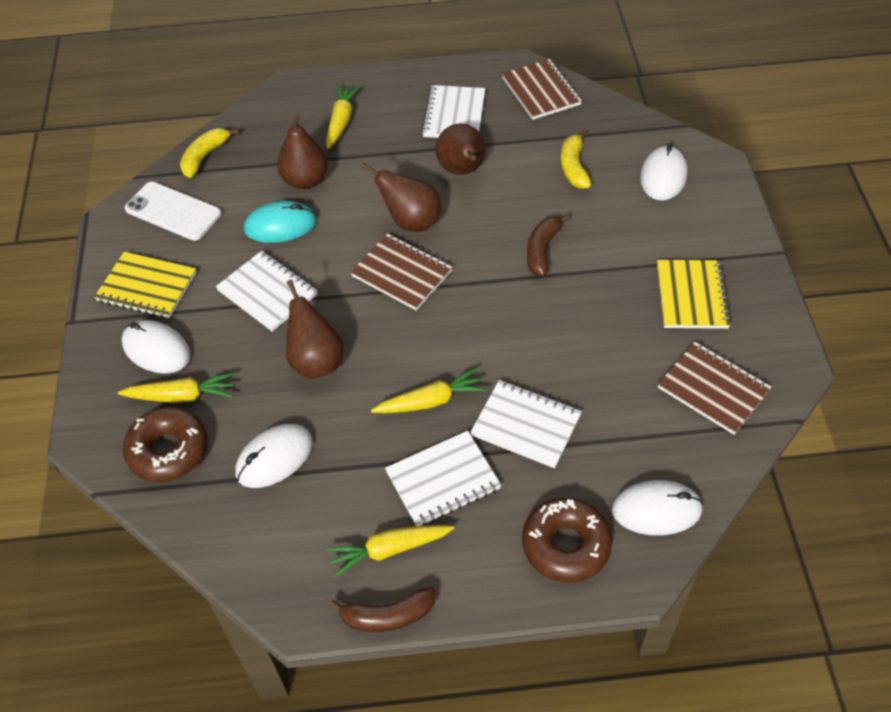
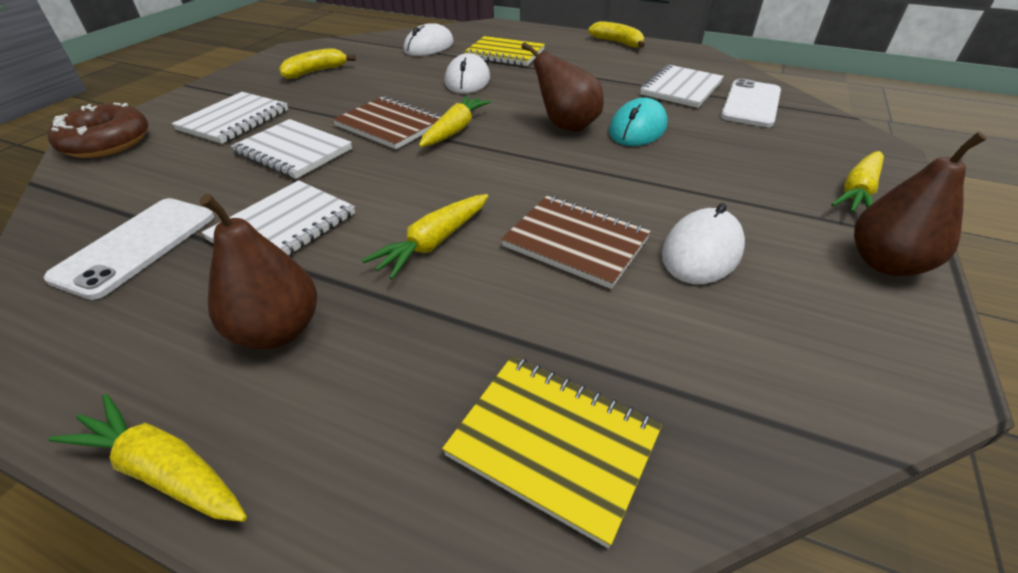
brown banana: [328,587,435,632] [527,214,570,277] = 2 -> none = 0
brown donut: [123,407,208,482] [522,498,612,582] = 2 -> [47,103,148,158] = 1
brown notebook: [350,234,452,310] [502,59,582,120] [658,342,772,434] = 3 -> [333,96,441,149] [501,196,651,289] = 2
brown pear: [277,114,328,189] [286,280,344,379] [361,163,441,232] [436,124,486,175] = 4 -> [199,194,317,349] [521,42,604,132] [854,132,987,276] = 3
white mouse: [122,320,191,374] [235,424,313,488] [612,480,703,535] [640,144,687,200] = 4 -> [403,23,453,56] [445,53,490,94] [662,203,745,284] = 3
white phone: [125,182,221,241] = 1 -> [44,198,214,300] [721,78,781,127] = 2

